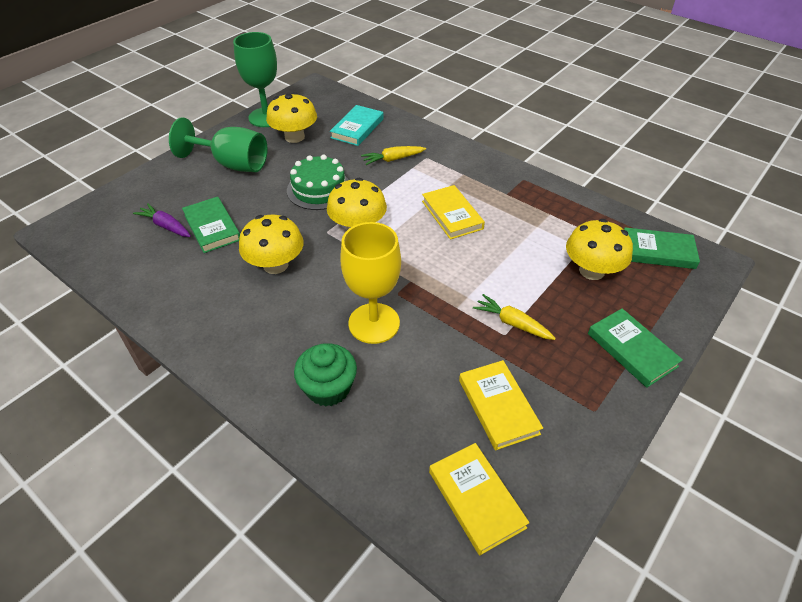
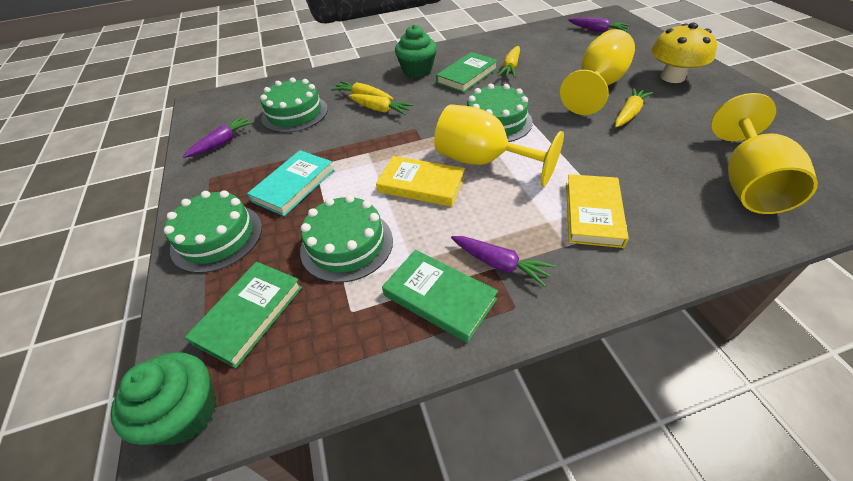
green cake: [287,155,349,210] = 1 -> [164,190,262,273] [260,78,328,133] [300,195,393,283] [467,83,533,142] = 4
green cupcake: [294,343,357,407] = 1 -> [111,352,216,445] [395,24,437,77] = 2
green goblet: [169,117,268,172] [233,32,277,127] = 2 -> none = 0
purple carrot: [133,203,191,237] = 1 -> [183,116,254,158] [451,236,555,287] [568,17,630,33] = 3
yellow book: [422,185,485,240] [429,443,530,555] [459,360,543,450] = 3 -> [376,156,465,207] [566,174,629,248] = 2
yellow carrot: [361,146,426,165] [473,294,556,340] = 2 -> [331,81,393,100] [348,94,414,115] [497,46,520,78] [615,87,653,127] = 4
yellow goblet: [340,222,401,344] = 1 -> [434,104,564,186] [560,29,635,115] [711,93,818,214] = 3
yellow mushroom: [239,215,304,274] [266,92,317,143] [327,178,387,230] [566,219,633,280] = 4 -> [651,23,717,83] = 1

